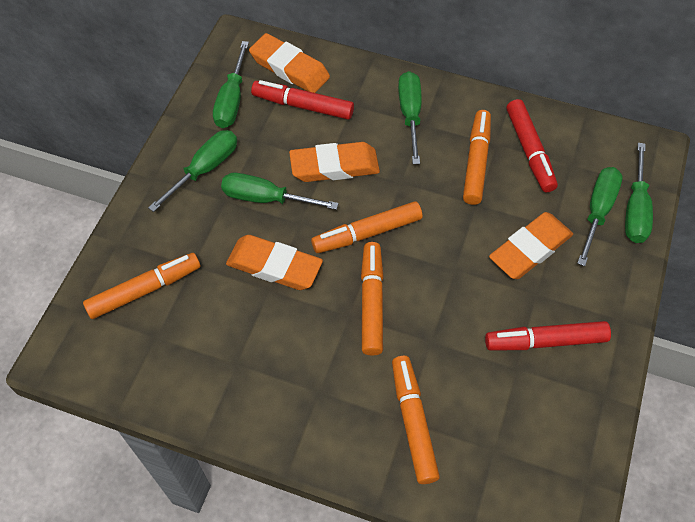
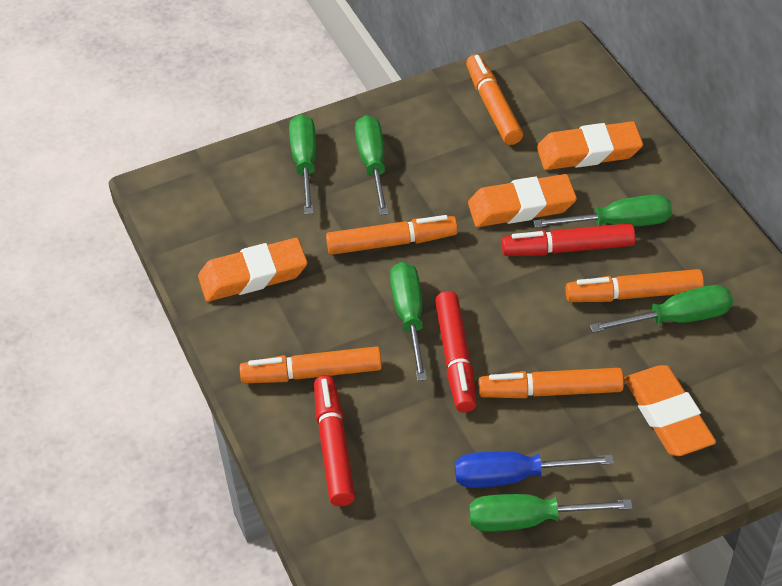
blue screwdriver: none = 0 -> [455,451,614,488] = 1

